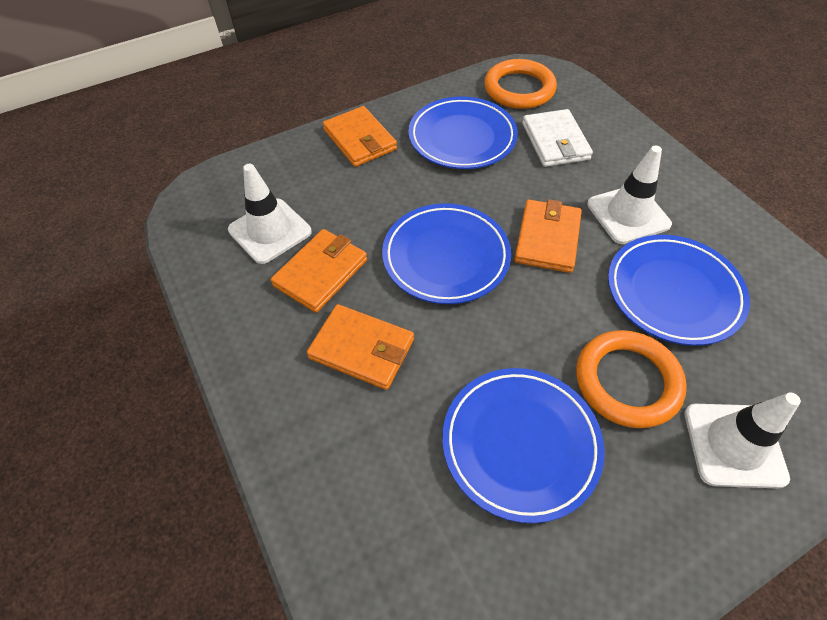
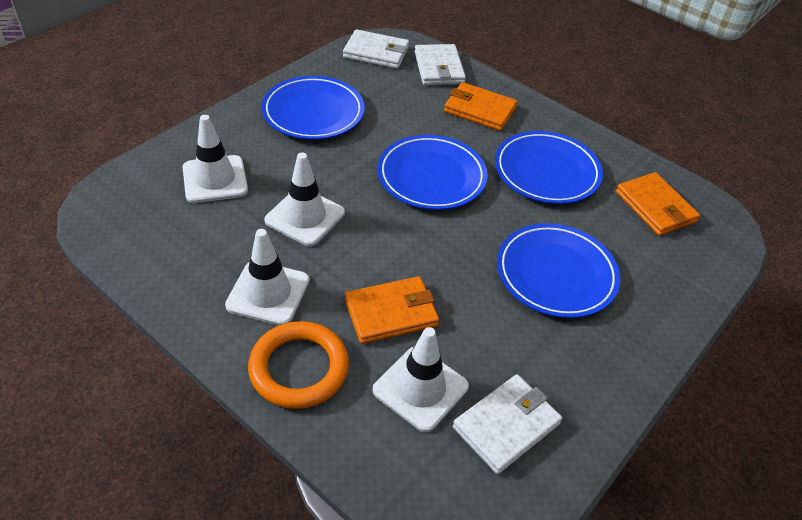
orange ring: [484,59,557,109] [576,330,687,428] = 2 -> [248,321,349,409] = 1
orange wallet: [271,229,367,313] [307,304,414,390] [323,106,397,167] [514,199,582,273] = 4 -> [345,276,439,344] [444,82,518,131] [616,172,700,236] = 3
white traffic cone: [228,164,312,264] [587,146,672,244] [685,392,801,489] = 3 -> [183,115,248,203] [225,229,310,325] [264,152,345,246] [373,327,469,432] = 4
white wallet: [522,109,593,167] = 1 -> [343,29,409,69] [414,44,466,85] [453,374,562,474] = 3

